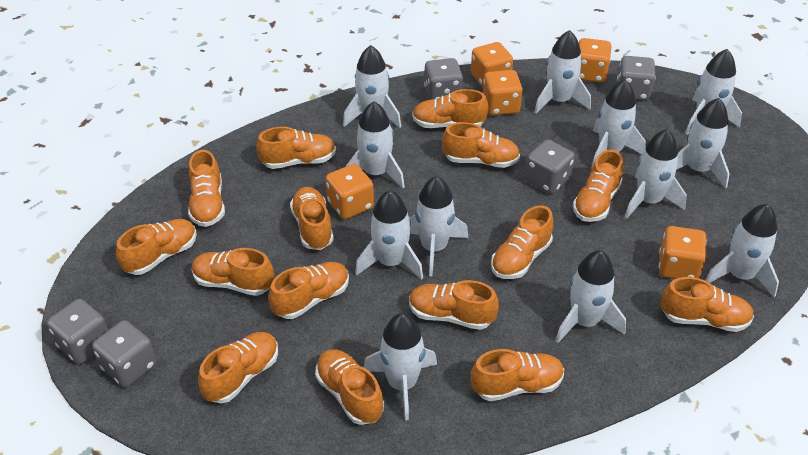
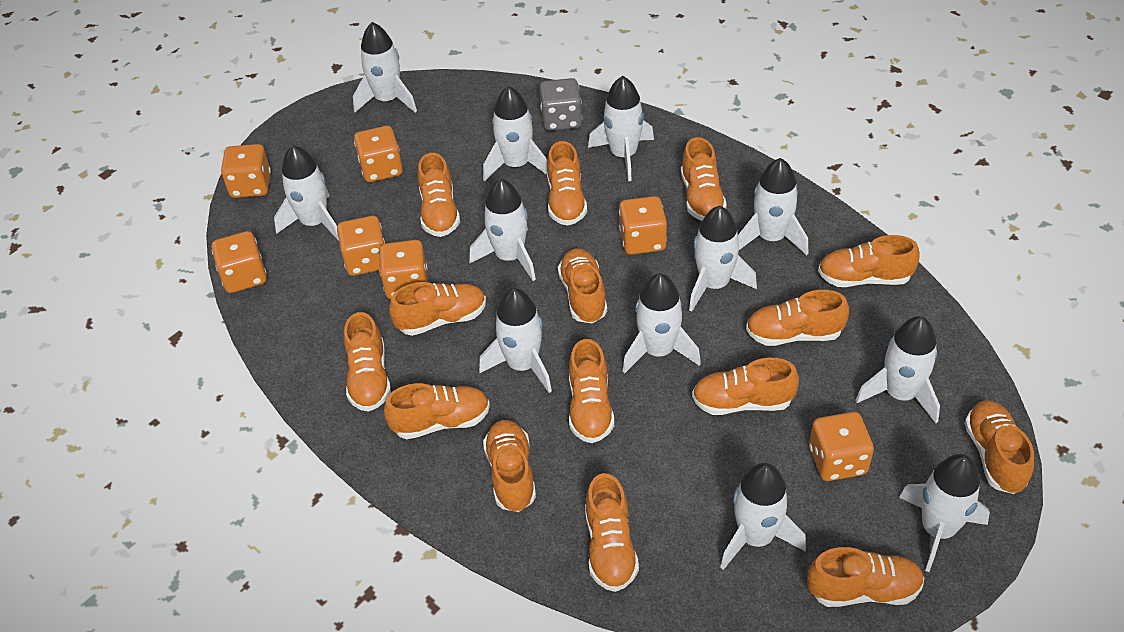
grey dice: [47,299,108,364] [92,320,156,387] [424,58,463,100] [525,139,575,194] [617,56,656,101] = 5 -> [540,78,582,131] = 1
orange dice: [325,164,374,219] [471,42,513,87] [483,70,523,116] [579,38,611,83] [659,226,707,279] = 5 -> [212,231,267,293] [221,144,271,198] [337,216,385,276] [354,126,403,182] [379,240,428,299] [619,196,667,255] [809,412,874,481] = 7

